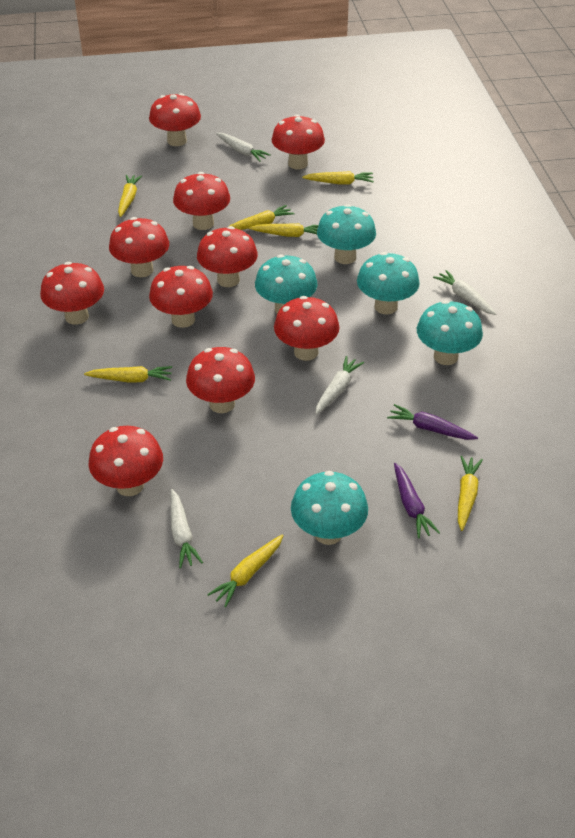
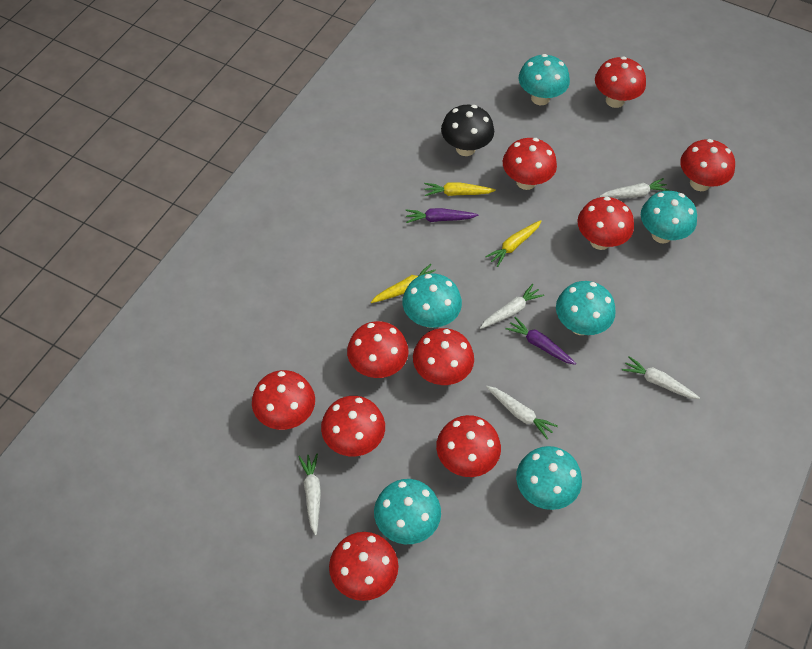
black mushroom: none = 0 -> [441,105,494,156] = 1
turquoise mushroom: [255,254,318,314] [291,471,368,545] [317,204,376,264] [357,252,420,315] [417,300,483,365] = 5 -> [374,479,441,544] [403,273,462,328] [516,446,582,510] [519,54,570,105] [556,281,616,335] [641,191,697,243] = 6
white carrot: [170,489,203,568] [216,133,271,162] [316,356,364,414] [433,270,496,315] = 4 -> [298,454,321,535] [480,284,544,329] [486,386,558,439] [599,178,669,198] [622,356,700,399] = 5
yellow carrot: [84,366,172,383] [118,175,142,217] [207,534,284,608] [230,205,295,230] [249,223,318,237] [302,171,374,184] [458,456,483,531] = 7 -> [371,264,436,303] [424,182,496,196] [485,220,541,267] = 3

